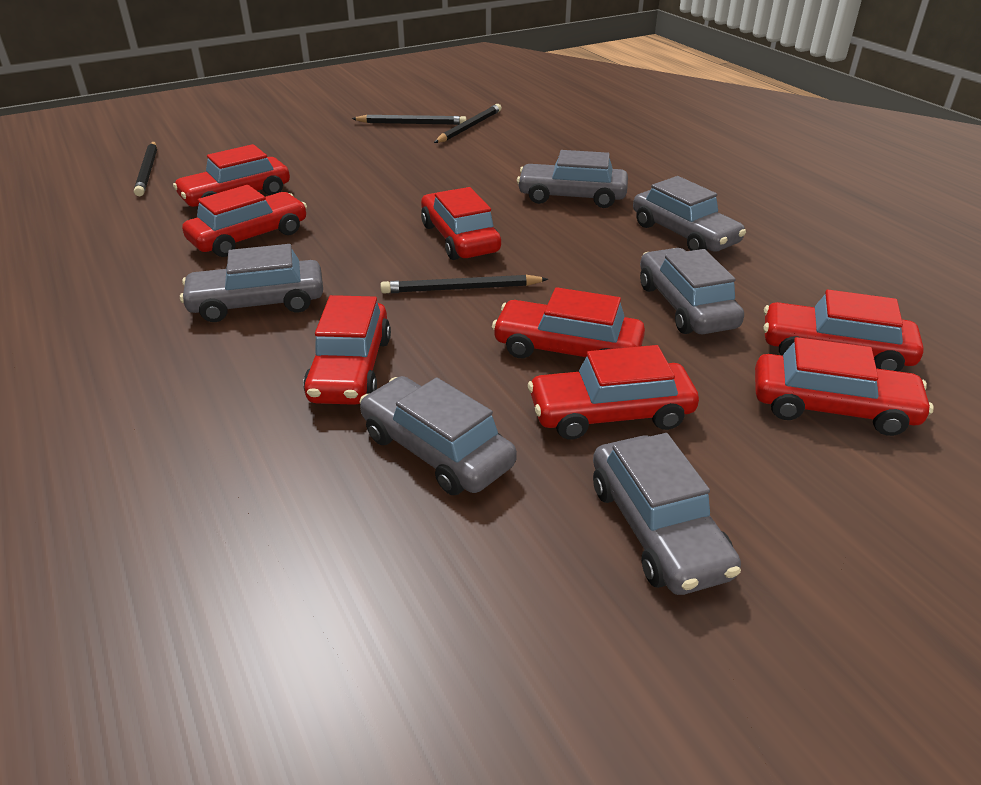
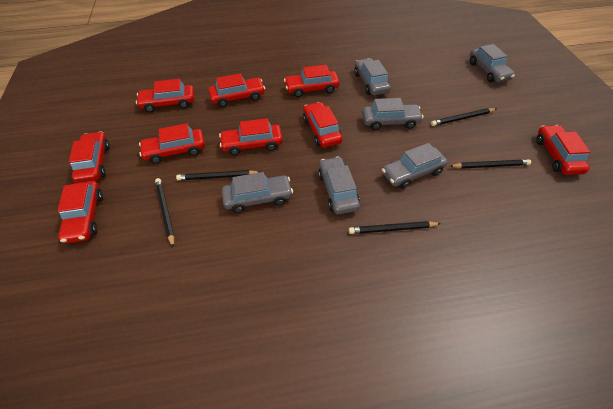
black pencil: [134,141,157,196] [352,115,467,125] [380,274,548,293] [434,104,502,143] = 4 -> [155,178,174,248] [176,170,260,180] [349,221,441,234] [431,108,496,126] [450,159,531,169] = 5
red car: [173,144,290,207] [182,185,307,257] [303,295,391,405] [421,187,501,260] [492,287,645,358] [528,345,699,440] [755,337,933,436] [763,290,924,372] = 8 -> [57,181,103,243] [69,131,110,183] [136,79,194,112] [139,123,205,164] [208,73,265,107] [219,118,283,156] [284,65,339,97] [303,102,342,148] [536,125,590,175] = 9

